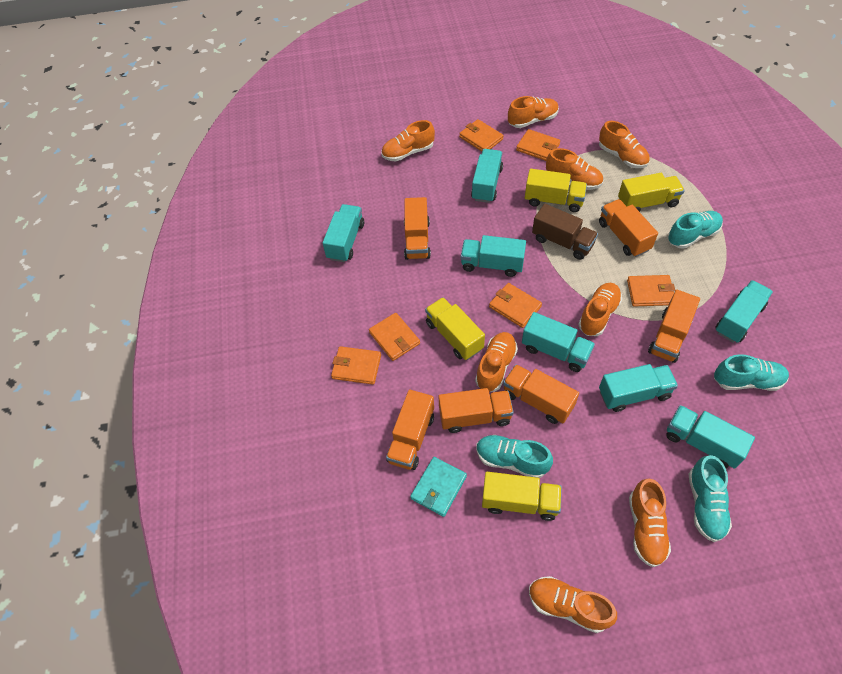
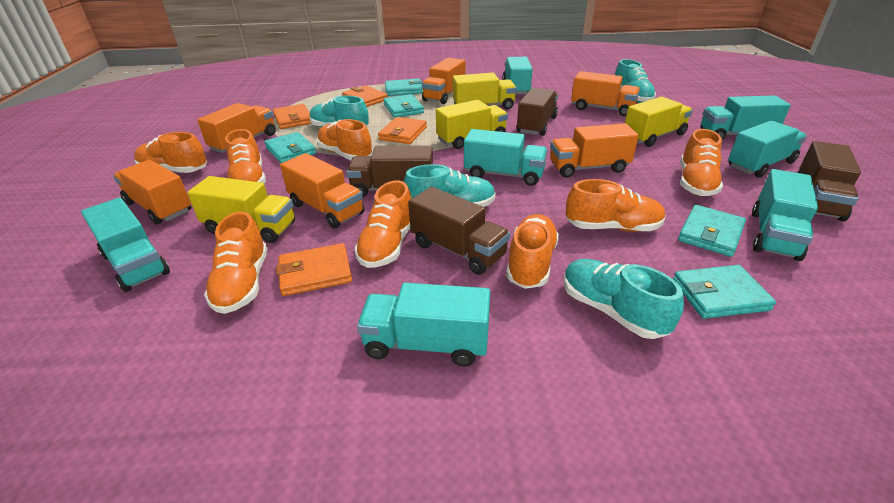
brown truck: [532,204,598,260] = 1 -> [346,146,433,197] [408,187,510,275] [517,88,558,136] [797,141,861,221] = 4
orange wallet: [331,346,381,385] [369,313,420,361] [459,119,504,151] [489,283,542,328] [516,129,560,161] [627,275,675,306] = 6 -> [273,104,311,129] [276,243,352,296] [342,85,387,107] [378,117,427,144] = 4
turquoise wallet: [410,457,467,517] = 1 -> [264,132,316,163] [383,94,424,118] [385,78,423,96] [673,265,776,319] [678,205,746,257] = 5

